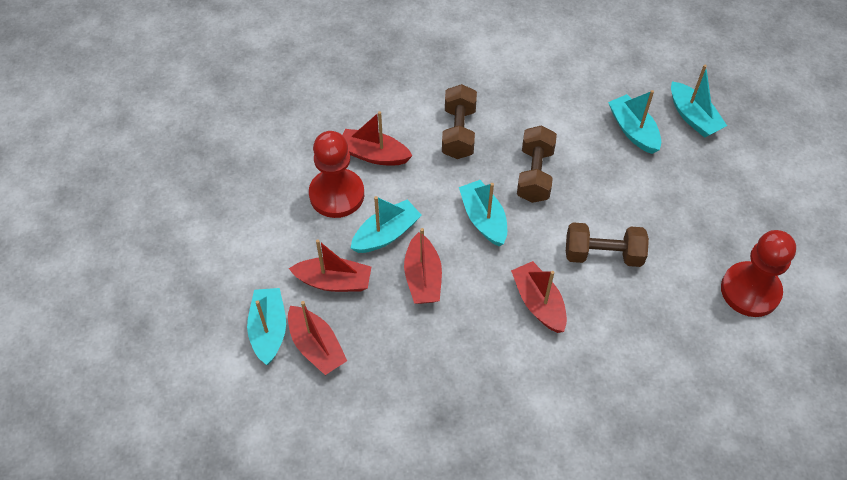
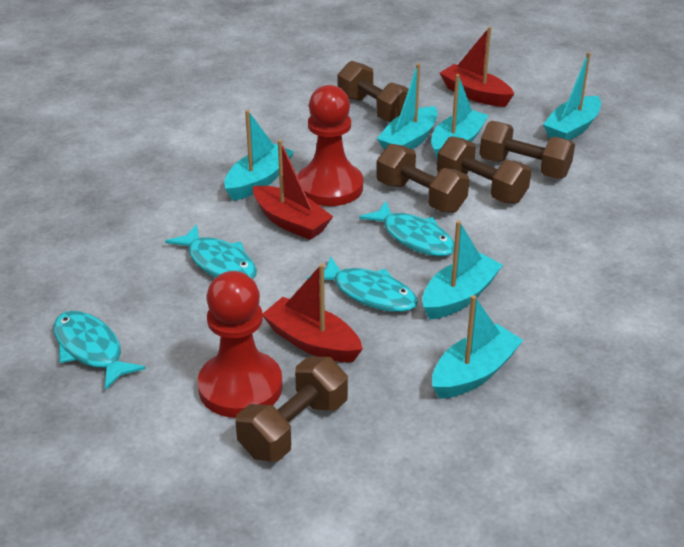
brown dumbbell: [442,84,477,159] [517,125,557,203] [566,222,649,267] = 3 -> [235,357,348,462] [338,61,409,122] [376,144,469,213] [437,136,531,204] [479,121,575,179] = 5
red boat: [288,301,347,375] [289,239,371,292] [343,111,413,165] [404,228,442,304] [511,261,567,333] = 5 -> [253,140,333,240] [262,264,363,362] [440,27,514,107] = 3
turquoise boat: [247,288,286,365] [351,196,422,253] [459,180,507,246] [608,90,661,154] [671,65,727,138] = 5 -> [224,110,294,201] [377,63,438,150] [422,221,503,319] [431,74,489,158] [432,295,523,399] [543,52,601,140] = 6
turquoise fish: none = 0 -> [53,311,146,390] [165,224,257,279] [307,256,418,312] [359,201,454,256] = 4

